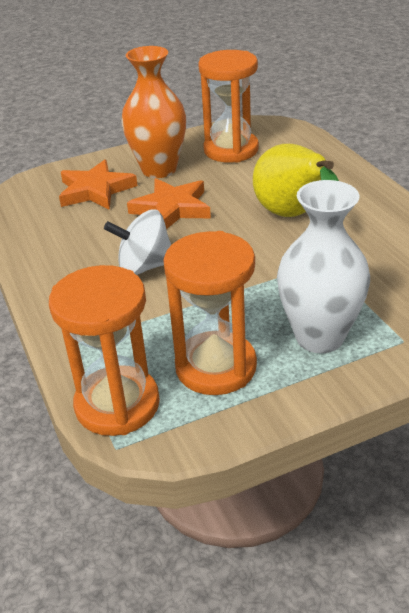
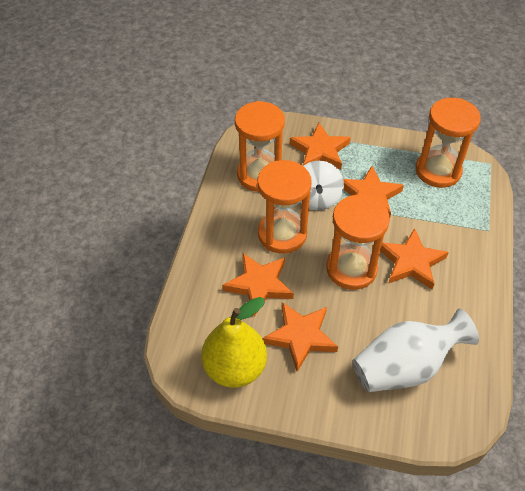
orange hourglass: [49,265,160,436] [163,231,257,395] [198,50,259,163] = 3 -> [235,101,285,192] [257,160,312,254] [326,194,390,290] [415,98,481,188] = 4
orange star: [59,160,138,210] [127,178,211,229] = 2 -> [222,253,294,317] [262,302,338,372] [290,123,351,170] [343,166,404,217] [380,228,449,289] = 5
orange vase: [121,46,186,178] = 1 -> none = 0

